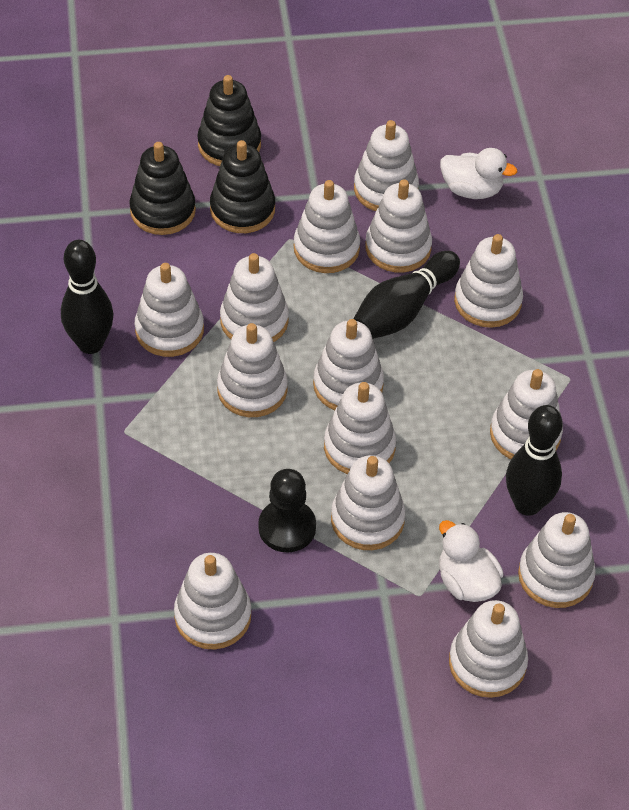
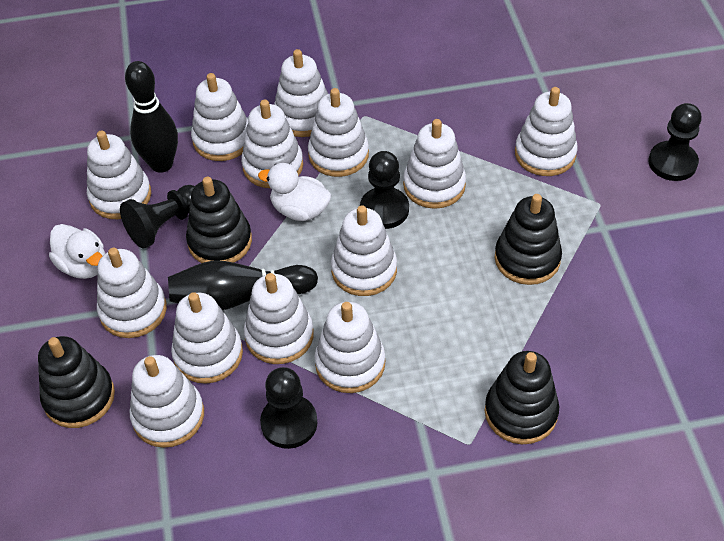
black bowling pin: [61,240,114,354] [353,251,460,339] [506,405,563,516] = 3 -> [125,61,178,173] [168,261,318,310] = 2
black pawn: [258,469,316,552] = 1 -> [120,185,195,248] [260,367,318,449] [360,151,409,229] [648,103,702,181] = 4
black stacking toy: [129,142,196,235] [197,75,261,166] [210,140,275,233] = 3 -> [38,336,115,428] [186,177,252,263] [485,351,559,444] [494,194,562,285] = 4
white stacking toy: [135,263,204,357] [174,553,251,649] [217,323,288,417] [220,253,289,342] [294,180,360,273] [313,319,384,410] [324,382,396,474] [331,455,405,550] [354,120,419,211] [365,179,432,272] [449,600,528,698] [454,234,523,328] [490,369,563,459] [518,512,596,608] = 14 -> [87,130,151,219] [97,248,167,338] [129,355,204,448] [171,292,243,384] [191,73,248,161] [241,100,303,188] [244,273,314,364] [274,49,328,137] [308,88,369,177] [314,301,385,393] [331,205,397,296] [403,119,466,209] [515,87,578,176] = 13

